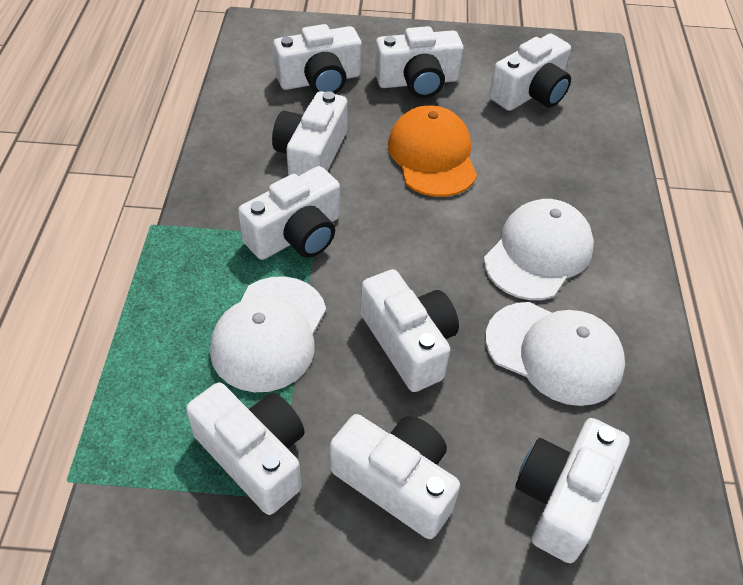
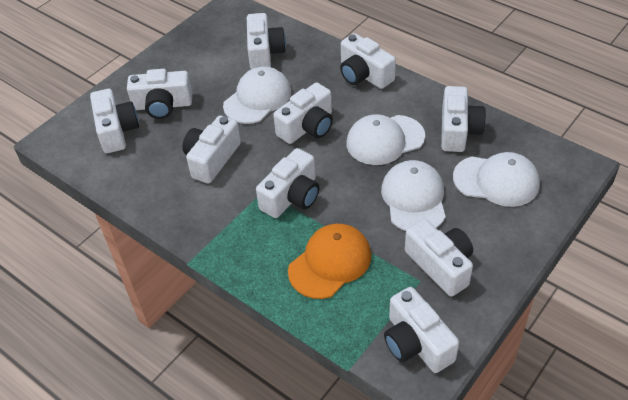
white camera: [186,382,305,515] [238,166,340,260] [272,91,347,176] [273,24,362,94] [330,414,460,539] [361,269,459,392] [374,26,464,98] [489,34,571,111] [516,418,630,563] = 9 -> [90,89,139,153] [127,69,192,119] [182,115,241,184] [247,13,286,69] [256,148,319,218] [273,82,333,144] [340,33,396,89] [384,287,459,373] [405,219,473,296] [441,86,486,152] = 10
white cap: [210,276,326,392] [484,199,594,300] [485,302,625,406] = 3 -> [223,66,291,124] [346,114,425,165] [381,160,446,231] [453,152,540,207] = 4

